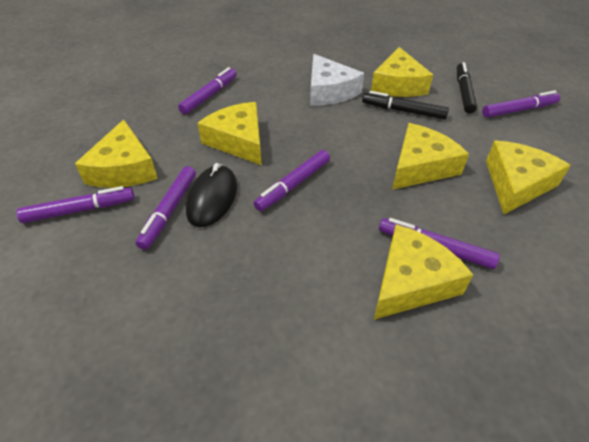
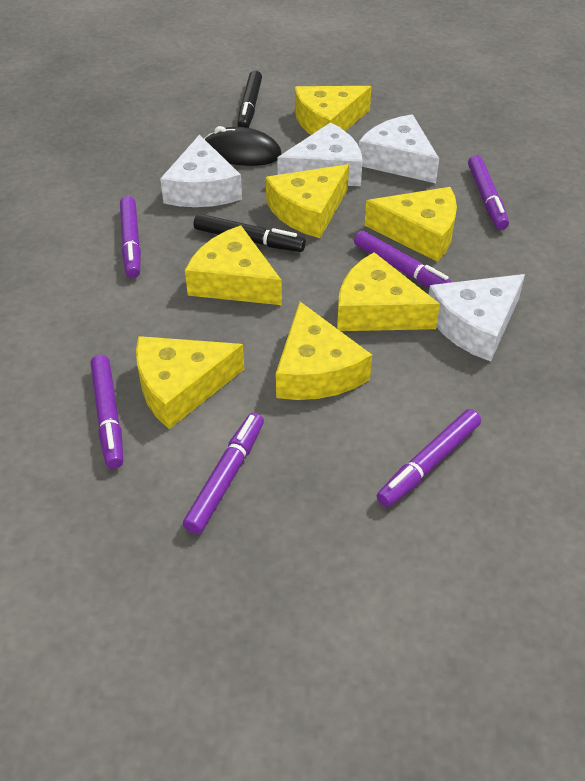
white cheese: [310,54,364,106] = 1 -> [160,135,242,207] [277,122,362,186] [359,115,439,183] [429,274,525,362] = 4
yellow cheese: [75,120,158,188] [198,102,262,165] [371,47,433,97] [374,224,473,320] [392,123,469,190] [486,141,571,214] = 6 -> [136,336,244,429] [185,225,282,305] [266,164,349,238] [276,302,372,400] [295,86,372,135] [337,252,440,331] [364,187,457,262] = 7

